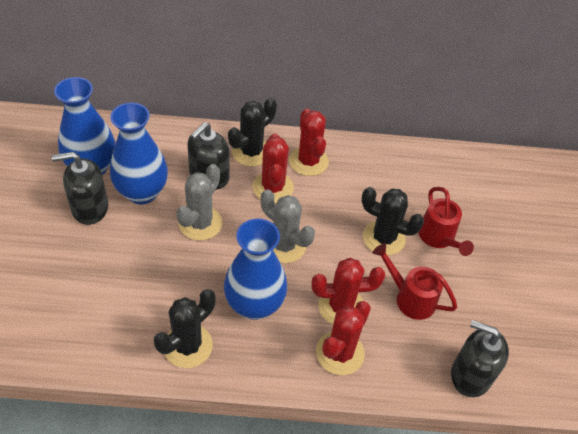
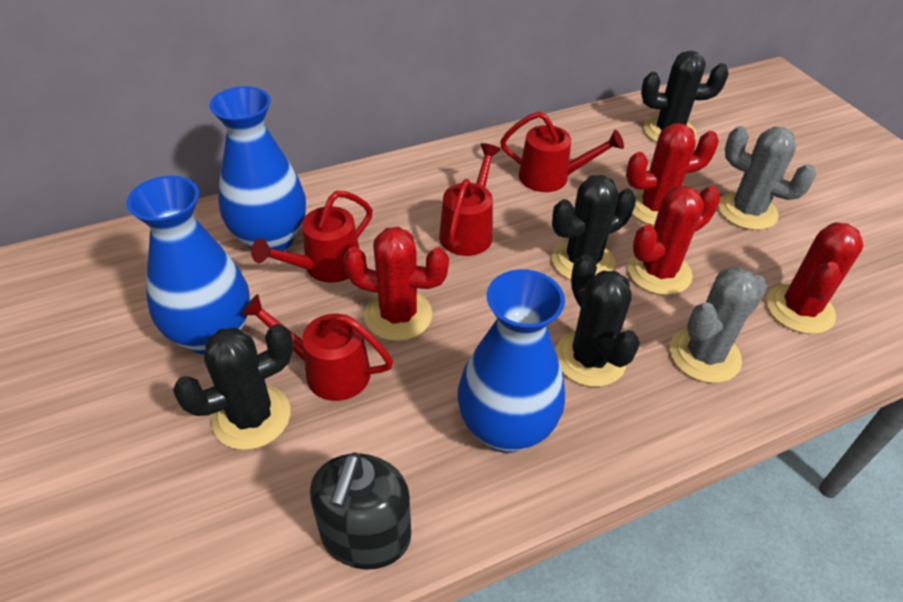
black cactus: [154,289,216,368] [228,98,277,166] [361,187,424,256] = 3 -> [173,324,293,450] [551,175,636,280] [555,255,640,387] [641,51,729,142] = 4
black soap dispenser: [51,152,108,225] [187,122,230,190] [451,320,509,397] = 3 -> [310,452,411,570] = 1
red watering can: [373,243,457,320] [418,187,474,256] = 2 -> [241,294,393,401] [251,191,373,283] [439,143,501,256] [500,111,624,192] = 4

